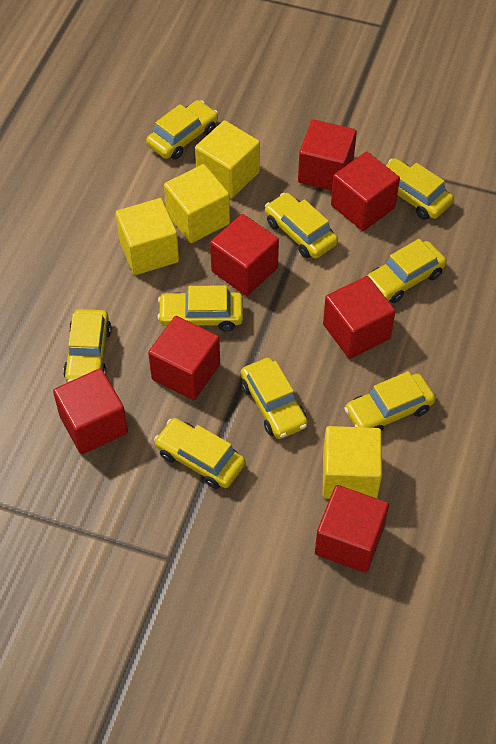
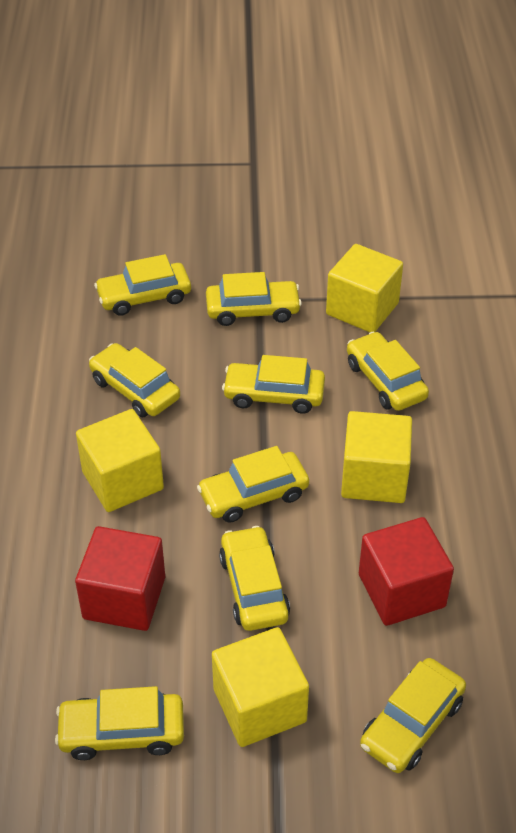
red cube: [53,368,128,454] [148,316,220,400] [210,214,279,296] [298,120,357,191] [315,485,389,573] [323,276,395,359] [331,152,400,231] = 7 -> [75,526,165,631] [359,517,454,626] = 2

